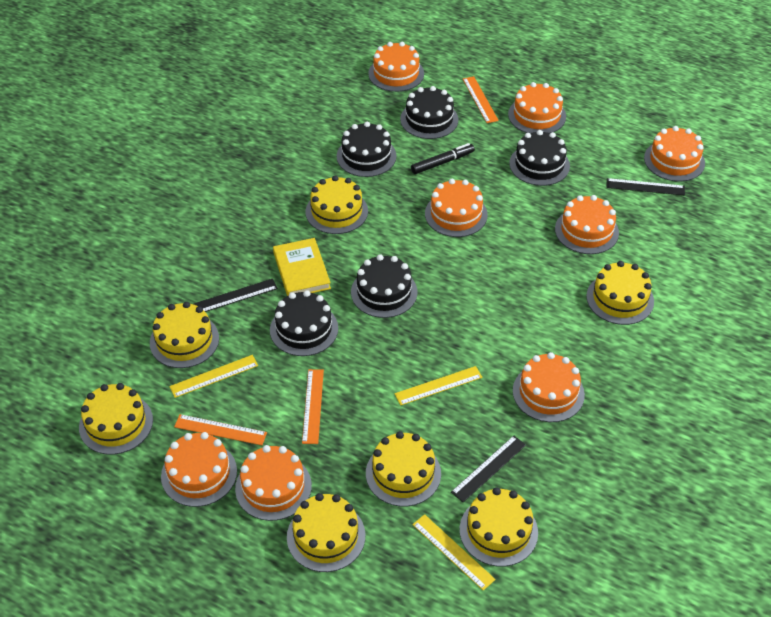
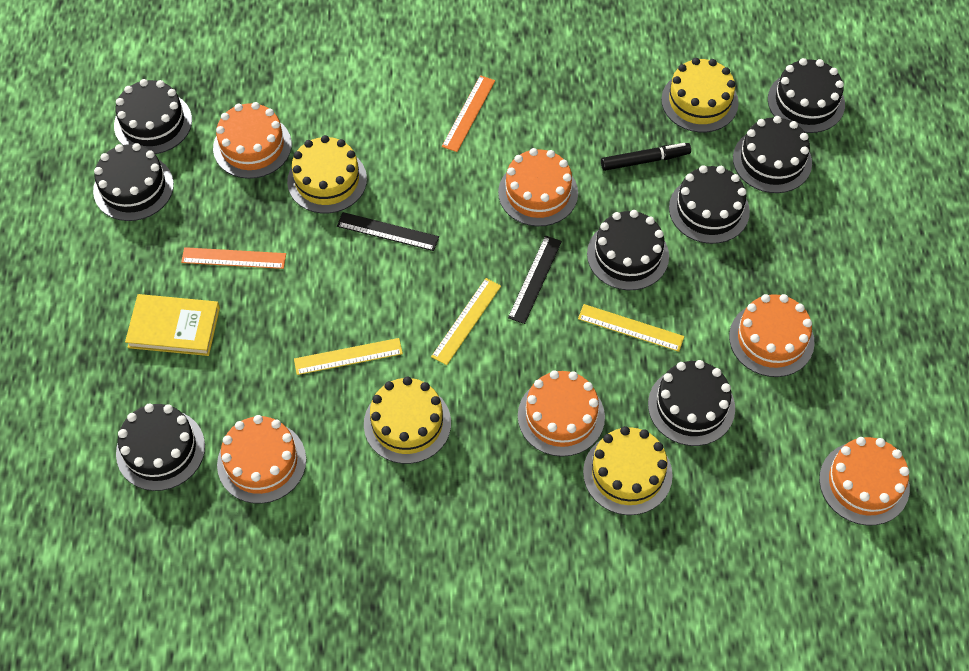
black cake: [270,290,338,356] [337,122,396,177] [351,254,417,318] [400,86,458,139] [509,130,570,186] = 5 -> [93,143,174,221] [114,79,192,154] [116,404,205,491] [587,210,669,290] [648,360,735,446] [669,165,750,244] [733,116,812,193] [768,58,845,133] = 8
black ruler: [194,279,278,312] [451,436,526,502] [606,178,685,195] = 3 -> [337,212,439,251] [508,236,562,324] = 2
orange cake: [161,432,237,507] [235,445,312,521] [368,42,424,92] [425,179,488,237] [508,82,566,133] [513,352,585,422] [555,195,619,254] [644,126,705,182] = 8 -> [213,102,292,179] [217,415,306,504] [498,148,578,226] [518,370,605,457] [729,294,815,377] [819,437,910,526] = 6
orange ruler: [174,414,267,445] [302,369,324,444] [463,76,499,123] = 3 -> [181,247,286,269] [442,75,495,152] = 2
yellow cake: [79,383,153,454] [150,302,219,368] [287,493,365,572] [306,176,368,234] [366,431,441,506] [460,487,538,567] [586,261,654,325] = 7 -> [287,135,367,213] [364,377,451,464] [583,426,673,515] [661,58,739,132] = 4

